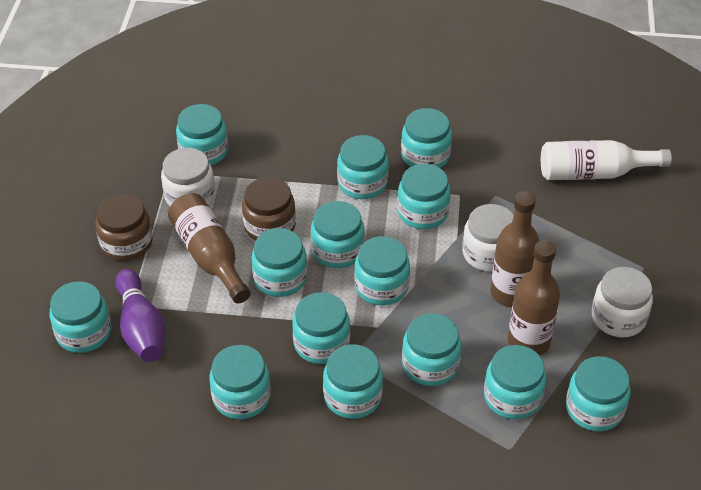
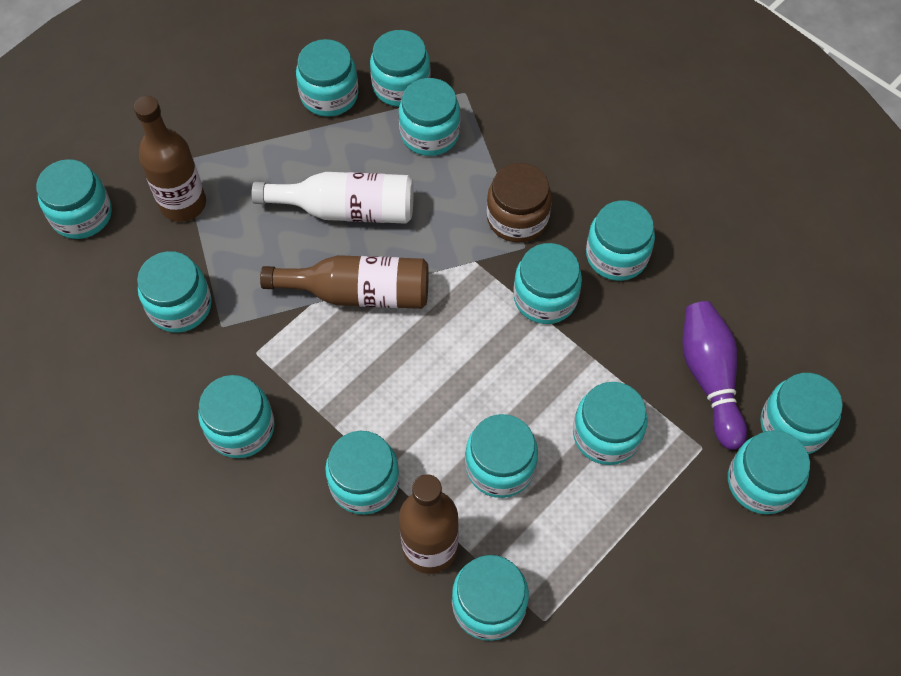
brown jar: [95,194,153,261] [242,177,296,241] = 2 -> [486,163,552,243] = 1
white jar: [161,148,215,206] [462,204,514,272] [592,267,653,337] = 3 -> none = 0

